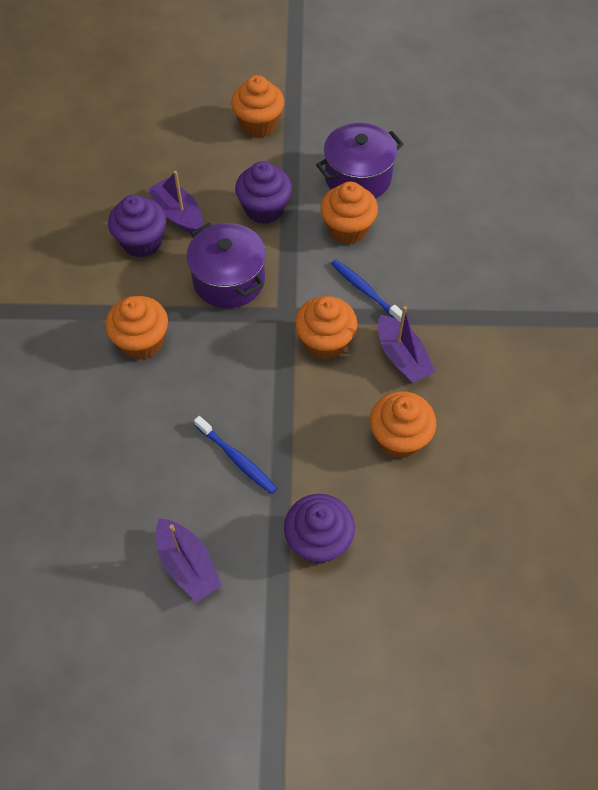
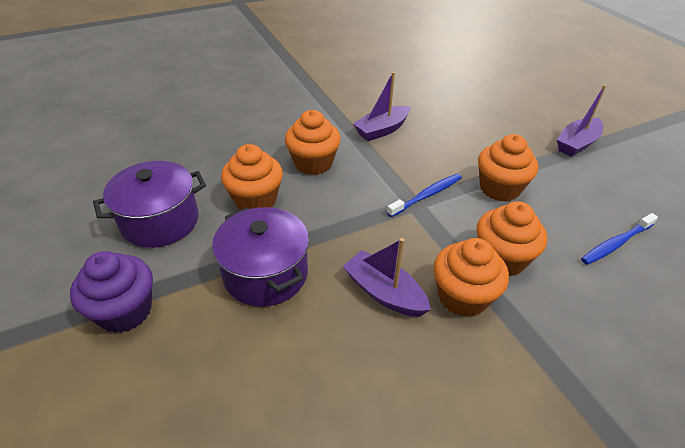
purple cupcake: [108,195,166,258] [235,161,292,224] [284,494,355,564] = 3 -> [70,251,153,333] = 1

